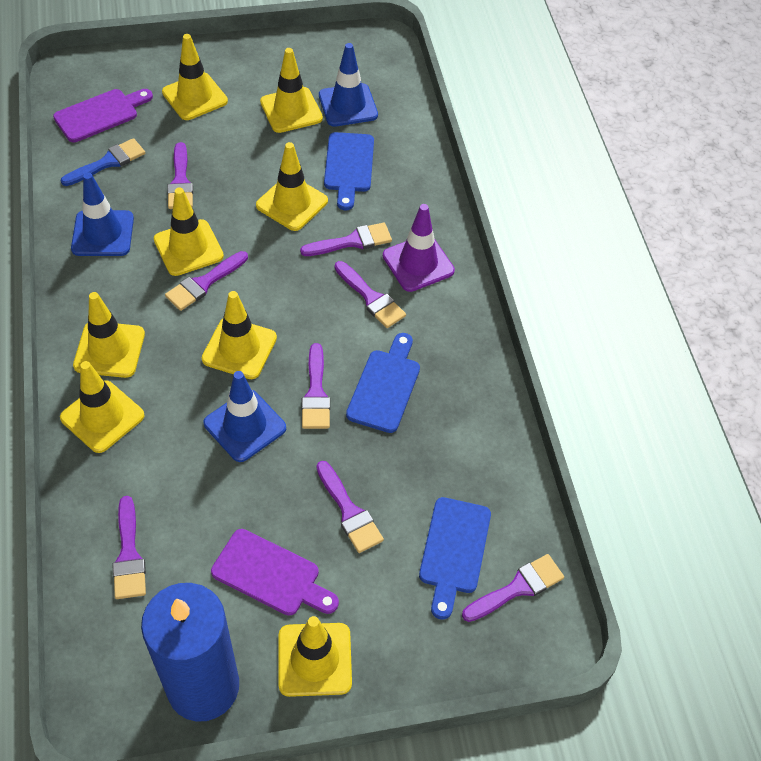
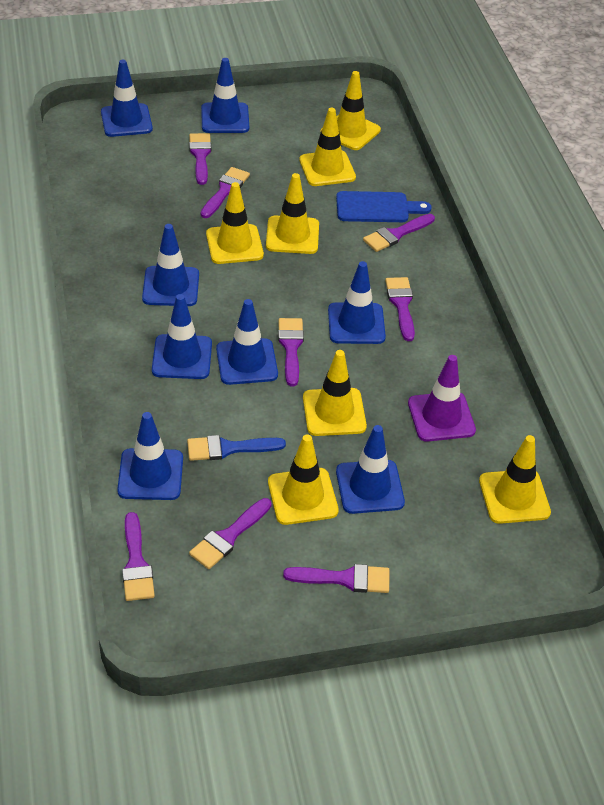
blue candle: [141,583,239,722] = 1 -> none = 0
blue cutting board: [324,132,374,211] [346,333,420,433] [419,497,491,620] = 3 -> [336,191,432,222] = 1
blue traffic cone: [71,173,134,256] [204,371,286,462] [319,43,378,127] = 3 -> [101,60,153,137] [117,412,183,500] [142,224,199,306] [152,294,212,379] [201,58,249,133] [216,299,278,385] [328,261,386,344] [336,425,405,514] = 8
purple cutting board: [53,89,153,142] [211,529,339,616] = 2 -> none = 0
yellow traffic cone: [60,361,144,453] [73,292,145,378] [154,187,224,276] [162,34,228,120] [202,291,277,379] [256,142,328,231] [260,48,323,133] [279,616,352,697] = 8 -> [206,182,264,264] [266,173,319,254] [268,434,339,525] [299,108,356,186] [303,350,367,436] [320,71,381,150] [479,435,551,524] = 7

